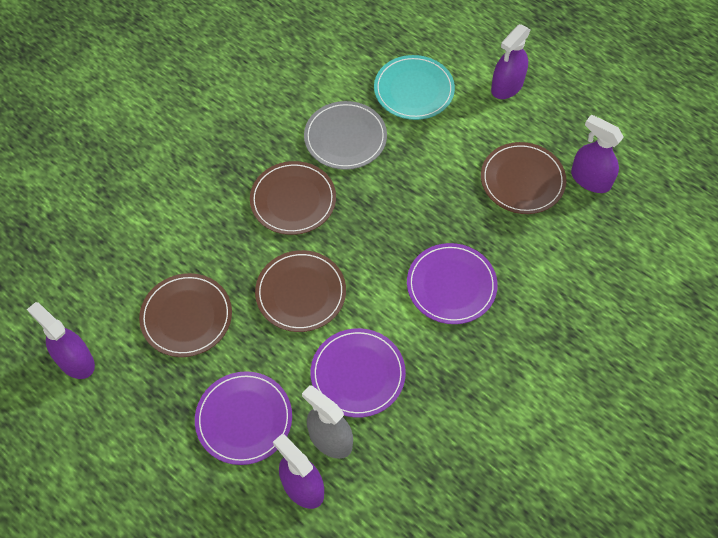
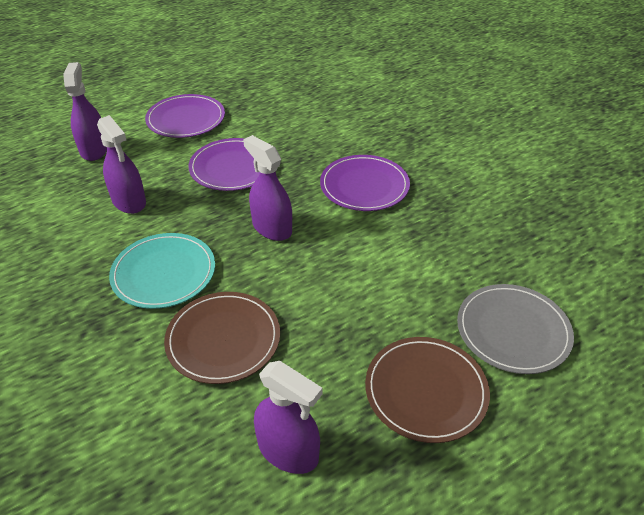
brown plate: [139,273,232,357] [250,161,336,235] [255,250,346,332] [481,142,566,214] = 4 -> [164,292,280,384] [365,337,490,443] = 2
grey spray bottle: [302,385,353,459] = 1 -> none = 0

